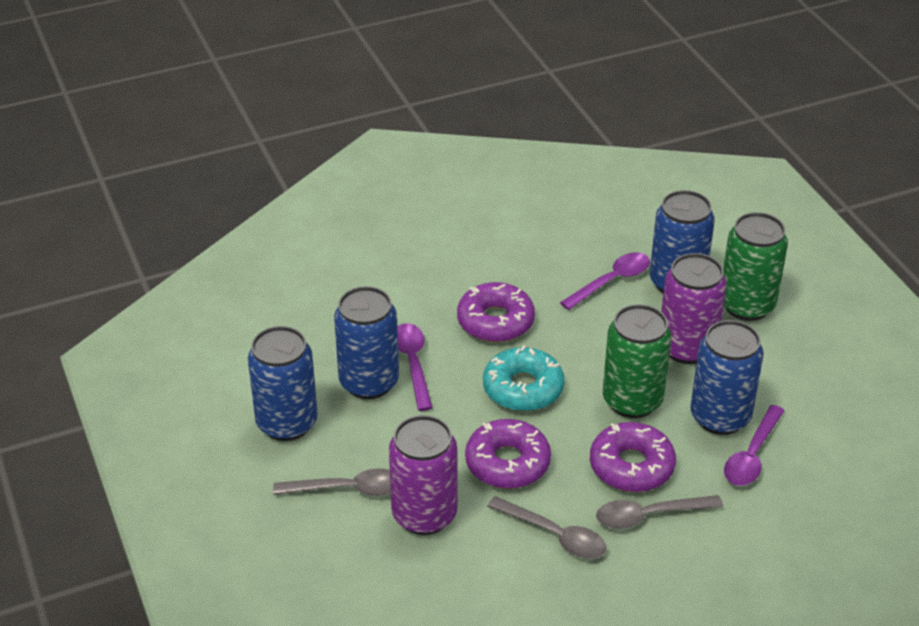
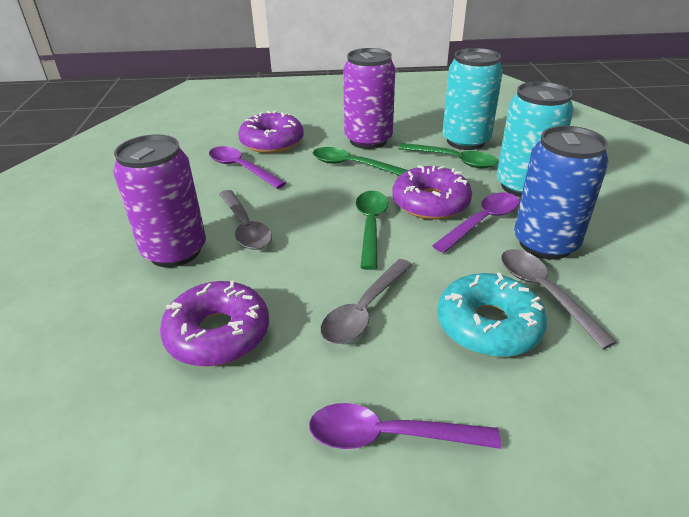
blue can: [248,326,318,441] [334,286,399,399] [650,190,715,293] [690,320,764,435] = 4 -> [514,126,609,260] = 1
green can: [603,304,672,418] [723,212,788,321] = 2 -> none = 0
green spoon: none = 0 -> [313,147,408,176] [356,191,388,270] [398,143,498,168] = 3
turquoise can: none = 0 -> [442,48,503,150] [497,81,574,197] = 2

